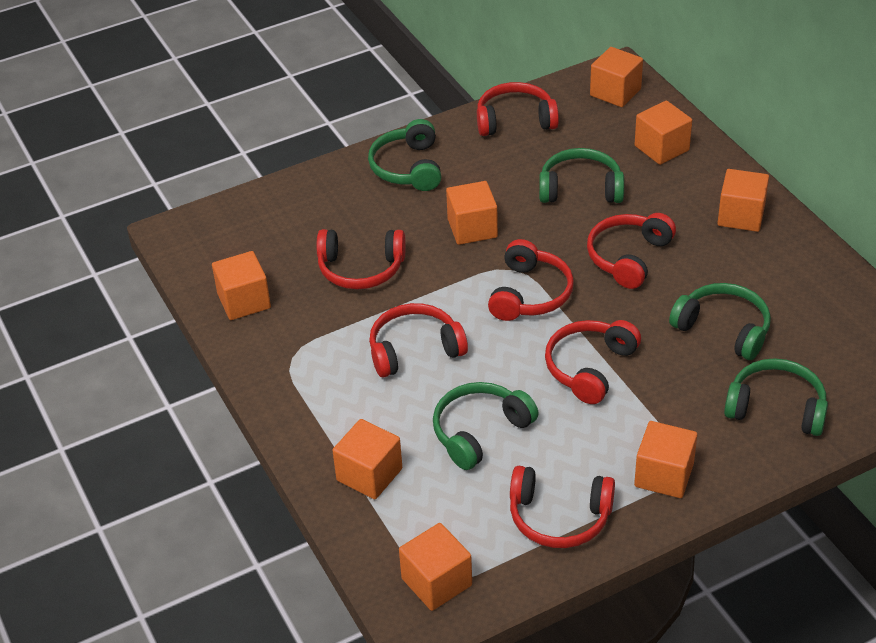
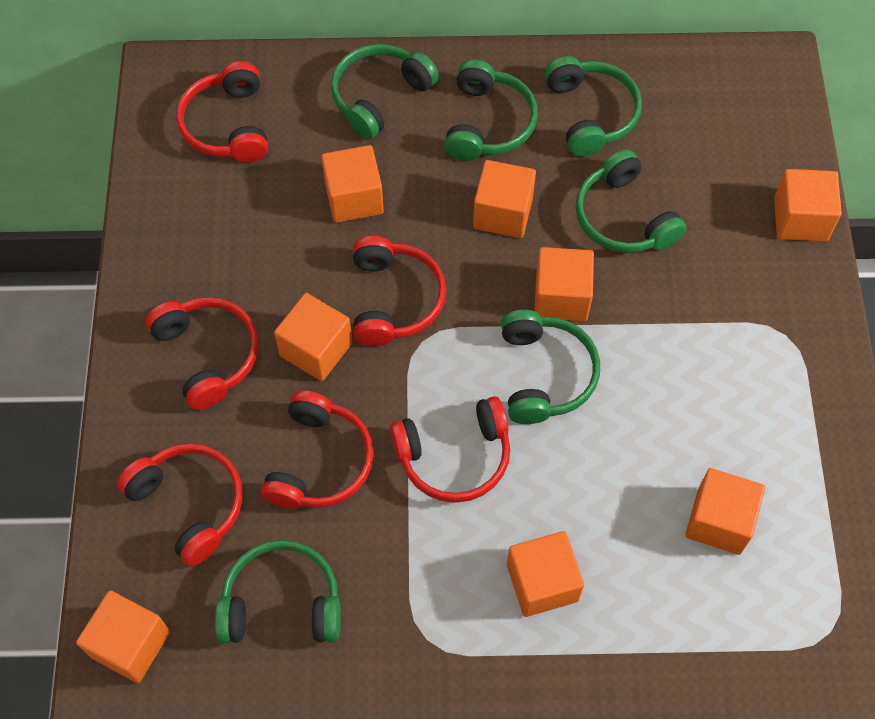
green headphones: [368,119,441,191] [433,382,539,470] [539,148,624,203] [669,283,771,360] [724,358,828,436] = 5 -> [215,540,341,643] [331,44,439,139] [445,59,538,161] [501,310,600,424] [545,56,642,157] [576,149,687,253] = 6
red headphones: [316,229,406,289] [369,303,468,378] [477,82,559,136] [488,239,574,321] [510,466,615,548] [545,320,641,404] [587,213,676,289] = 7 -> [117,443,243,566] [146,297,259,410] [176,61,268,163] [261,390,374,509] [353,236,446,346] [390,396,510,503] = 6

